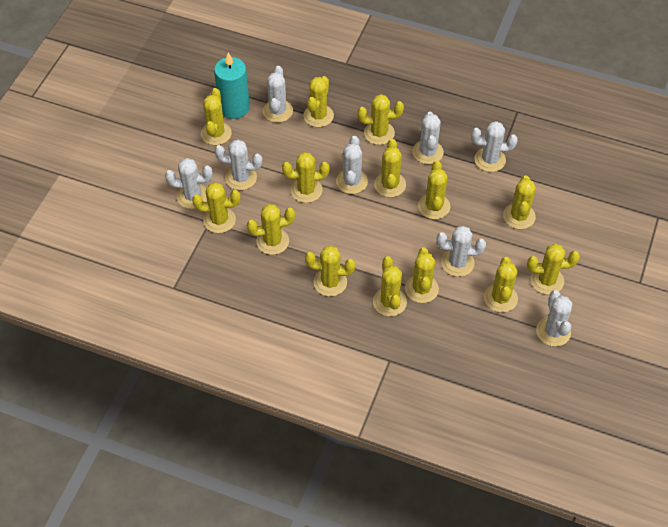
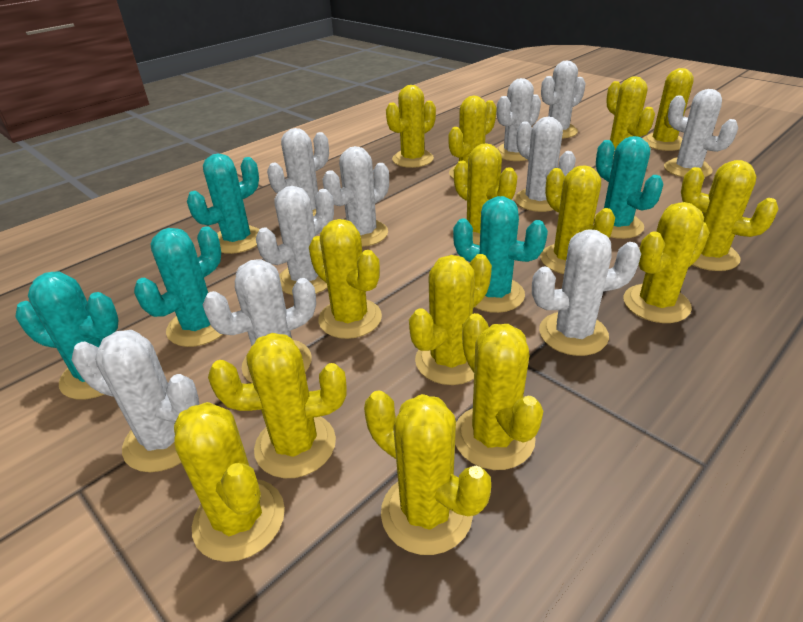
turquoise cactus: none = 0 -> [15,272,118,399] [134,226,223,347] [187,153,259,254] [453,196,548,313] [593,136,663,239] = 5
turquoise candle: [214,52,250,119] = 1 -> none = 0
white cactus: [165,158,213,209] [214,139,262,190] [263,66,293,123] [336,136,368,194] [412,112,444,164] [437,226,486,277] [471,121,518,172] [536,290,572,346] = 8 -> [72,330,199,472] [203,259,316,383] [256,186,334,295] [267,128,329,216] [323,146,389,247] [497,78,541,161] [514,117,576,212] [532,229,641,356] [541,61,586,138] [664,89,738,178] = 10

